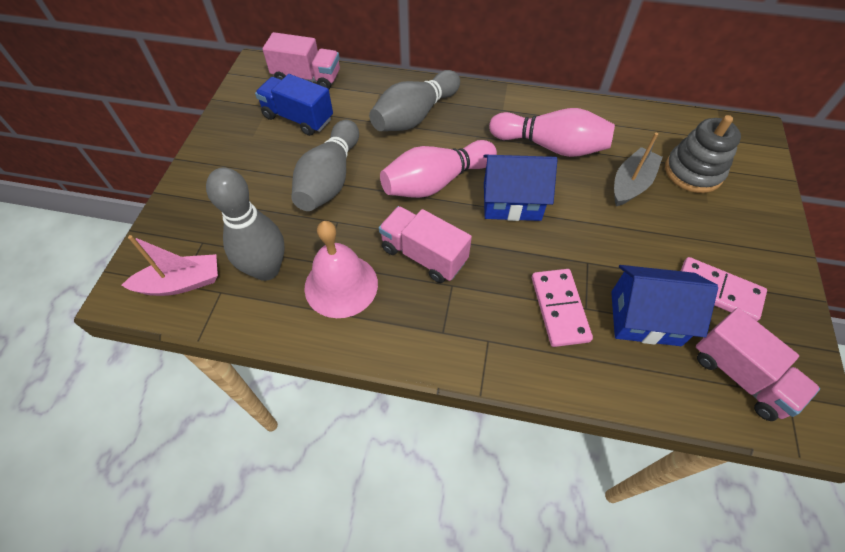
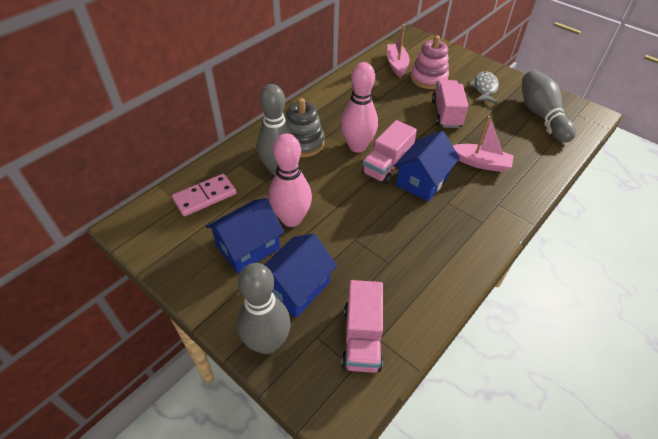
blue house: [483,155,558,221] [611,265,718,346] = 2 -> [206,198,284,274] [264,234,337,318] [393,131,460,202] = 3
blue truck: [255,74,333,136] = 1 -> none = 0
grey boat: [614,133,663,206] = 1 -> none = 0
grey fish: none = 0 -> [468,71,499,104] = 1
pink bell: [304,221,378,318] = 1 -> none = 0
pink boat: [121,235,218,296] = 1 -> [387,24,410,78] [453,116,514,172] = 2
pink domino: [532,269,593,347] [681,257,767,321] = 2 -> [172,174,237,216] = 1
pink stacking toy: none = 0 -> [410,35,449,89] = 1

